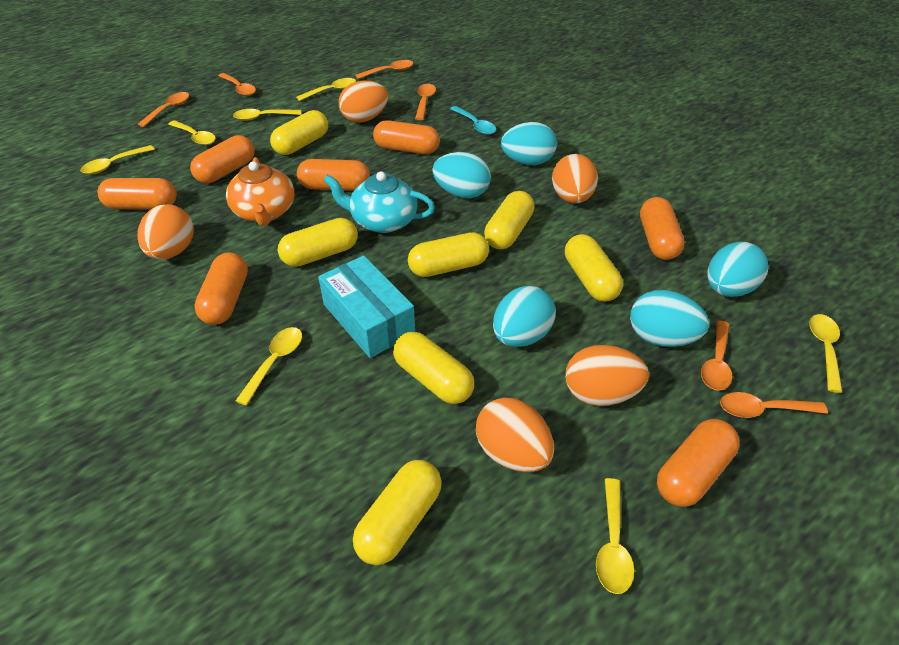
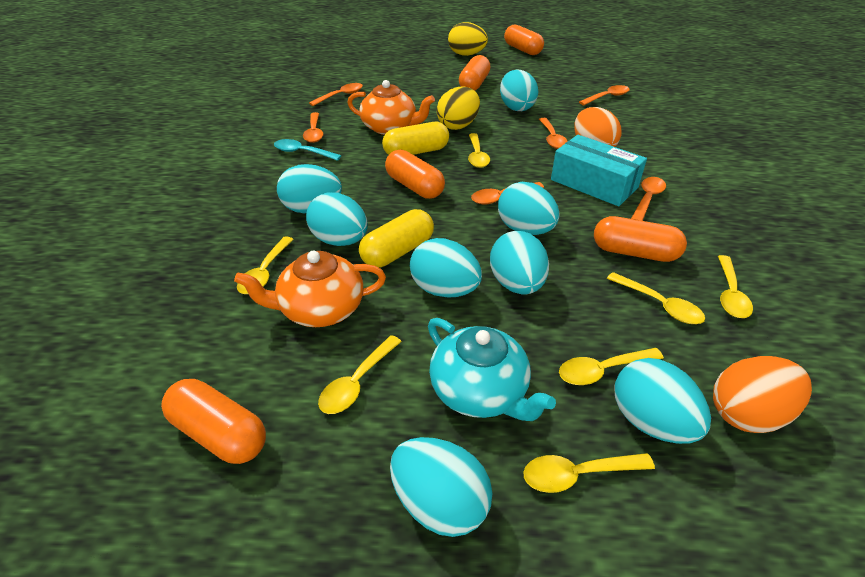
orange capsule: [98,178,177,209] [190,135,255,183] [194,252,248,325] [297,159,370,191] [373,120,440,154] [640,197,685,260] [657,419,739,507] = 7 -> [161,379,266,464] [385,149,445,199] [459,55,490,91] [504,25,544,55] [594,216,687,262] = 5
orange egg: [137,204,194,260] [339,81,388,123] [476,397,554,472] [552,154,598,204] [565,345,649,406] = 5 -> [574,107,622,147] [713,356,812,433] = 2
orange teapot: [226,157,295,226] = 1 -> [234,251,386,327] [347,80,435,135] = 2
turquoise egg: [432,152,491,198] [493,286,556,347] [501,122,557,165] [630,290,709,347] [707,242,769,297] = 5 -> [277,164,342,213] [306,192,368,246] [390,437,492,537] [410,238,482,298] [490,231,549,294] [498,182,560,235] [500,70,538,111] [614,358,711,444] = 8
yellow capsule: [270,110,328,155] [278,218,358,267] [353,460,442,565] [393,332,474,404] [408,232,489,277] [484,191,535,250] [565,234,623,302] = 7 -> [359,209,434,268] [382,122,449,155] = 2
yellow egg: none = 0 -> [436,86,480,130] [448,22,488,56] = 2

